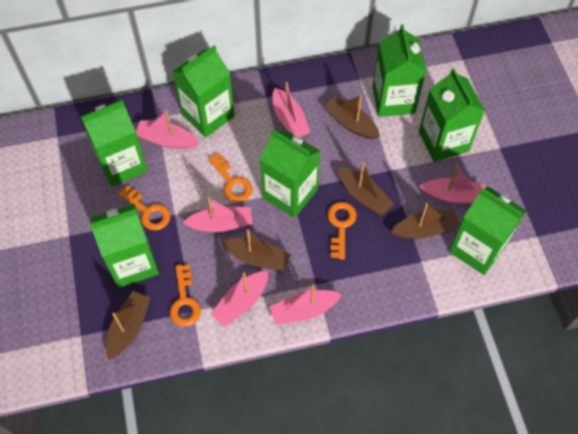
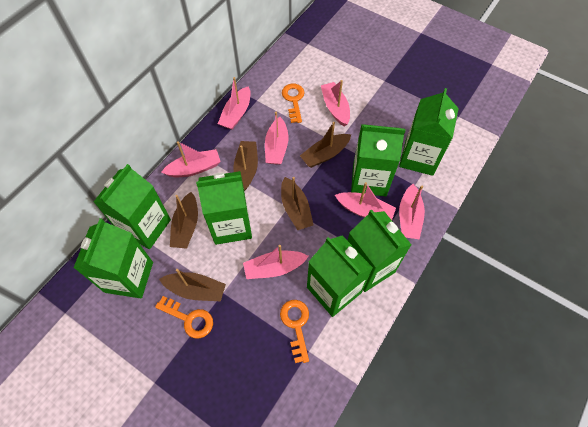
orange key: [118,185,171,230] [170,265,201,326] [208,153,252,202] [328,202,357,259] = 4 -> [155,296,213,339] [280,300,309,363] [282,84,304,123] = 3
pink boat: [136,110,199,149] [183,197,253,232] [211,271,268,327] [270,285,342,325] [273,82,311,137] [419,166,487,204] = 6 -> [161,141,221,177] [218,77,251,130] [243,245,309,279] [265,112,288,165] [321,80,350,127] [335,182,396,220] [399,184,425,239] = 7

